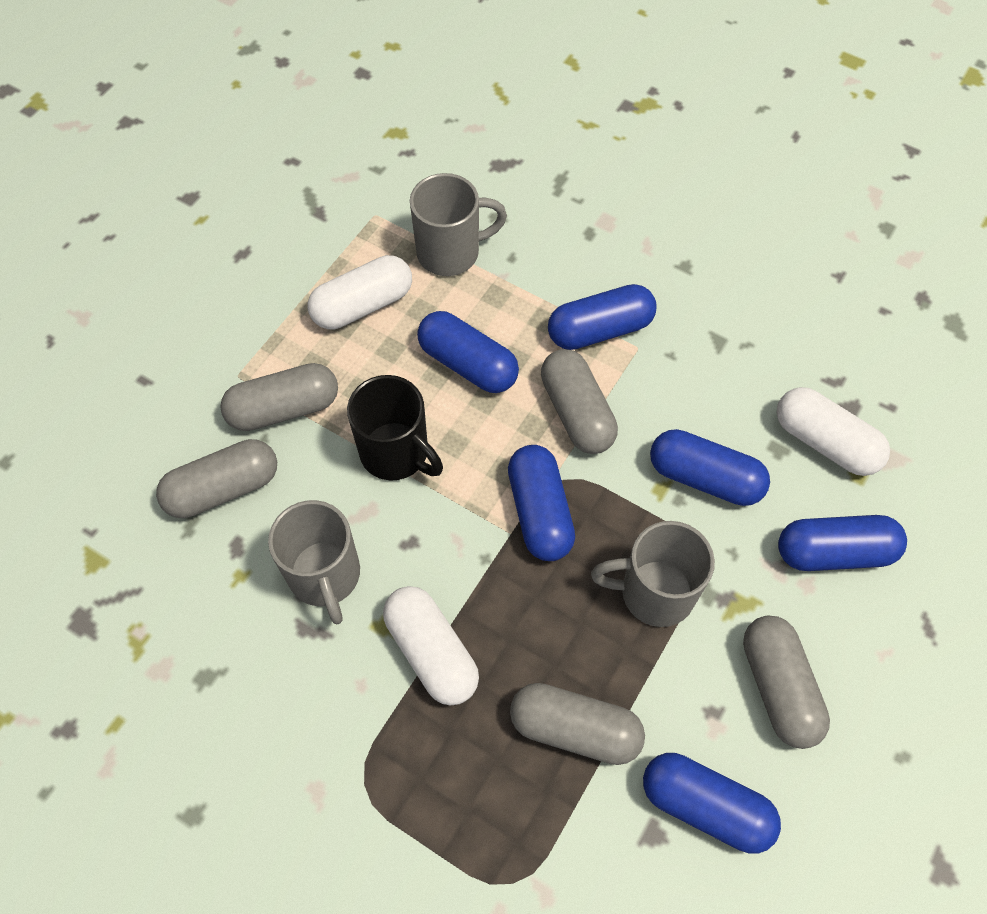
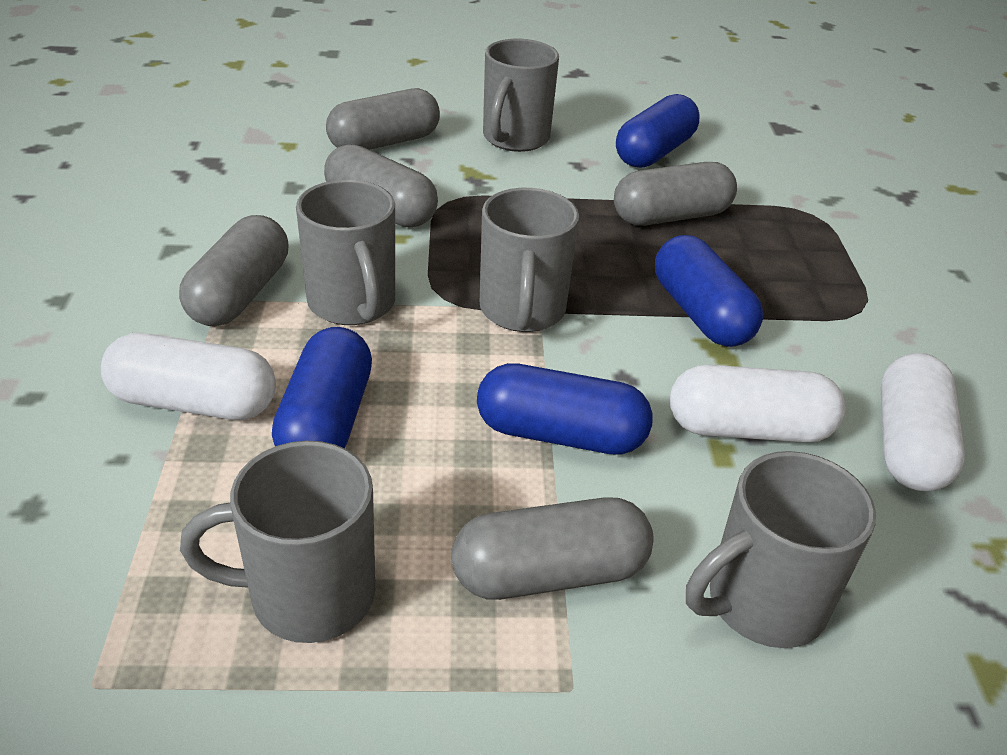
black mug: [347,375,443,481] = 1 -> none = 0
blue capsule: [417,311,519,393] [508,445,575,561] [548,284,657,350] [643,753,781,854] [650,429,770,506] [778,515,907,571] = 6 -> [272,327,372,448] [477,363,653,455] [616,94,700,168] [655,235,763,347] = 4
grey mug: [268,500,360,624] [410,173,507,276] [591,521,715,627] = 3 -> [180,441,375,643] [296,180,395,325] [480,188,579,332] [483,39,559,152] [686,451,876,648] = 5

